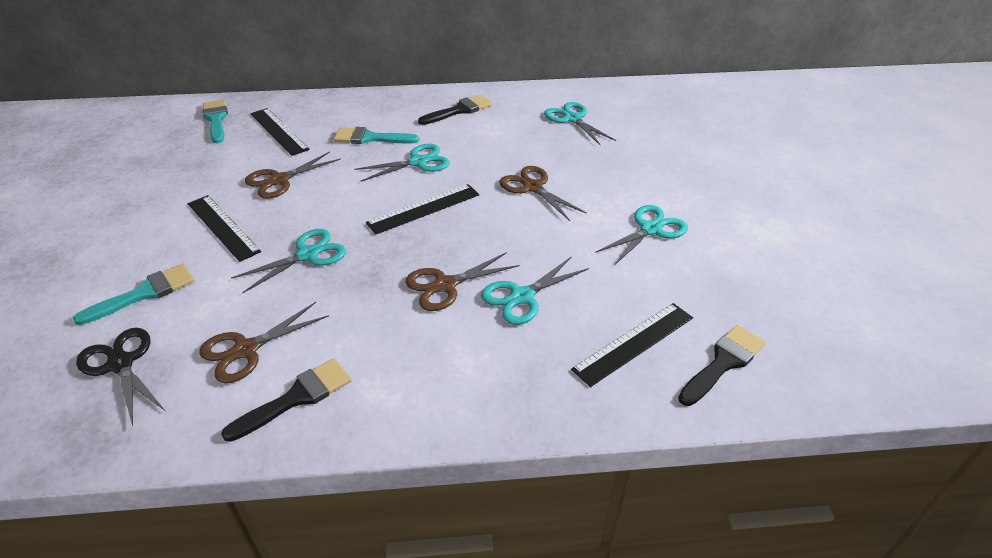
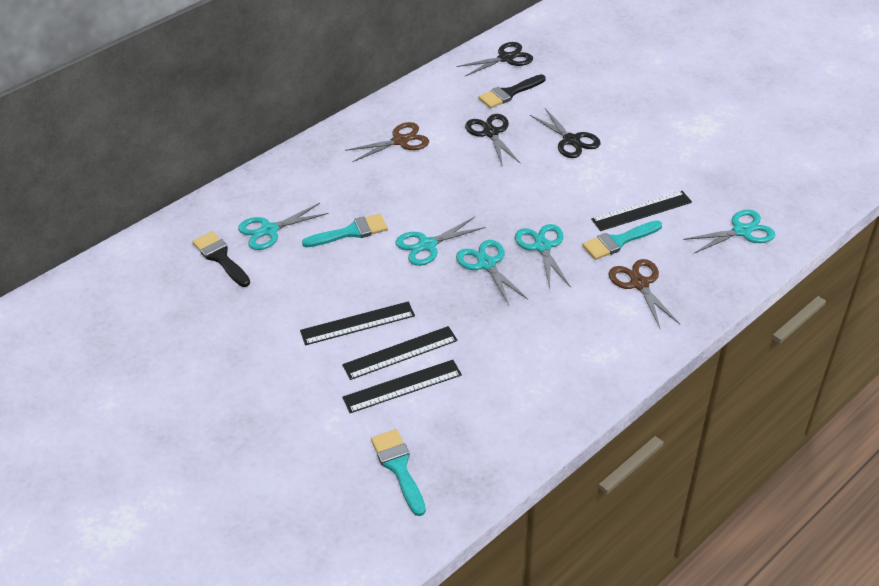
black brush: [221,358,352,442] [418,95,492,125] [678,325,766,406] = 3 -> [192,231,250,287] [478,74,546,108] = 2
black scissors: [76,328,165,426] = 1 -> [457,42,533,76] [465,114,520,167] [530,108,601,158] = 3
brown scissors: [199,302,329,383] [245,151,341,199] [405,252,519,311] [500,166,587,221] = 4 -> [345,122,429,162] [609,259,680,328] = 2

